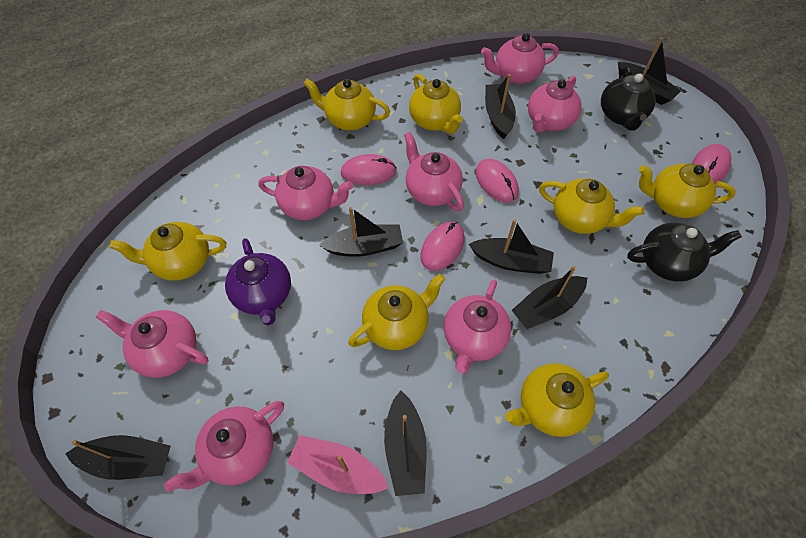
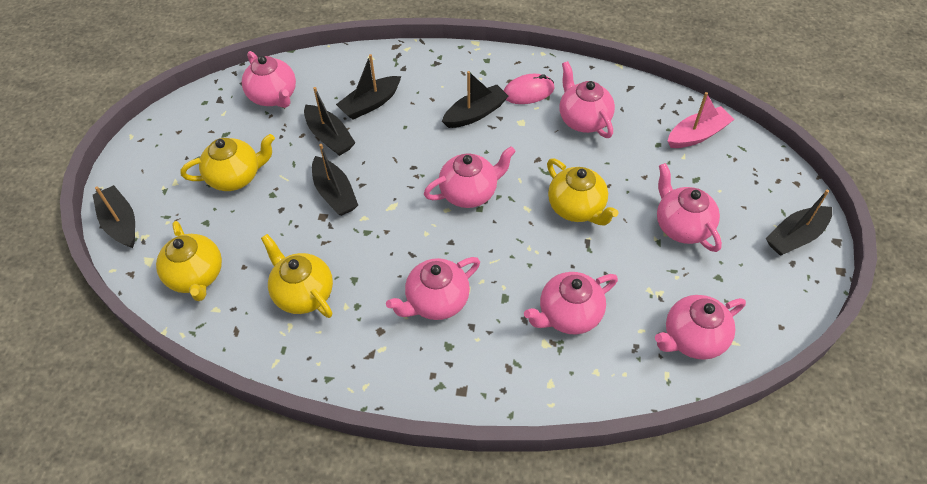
black boat: [65,435,171,480] [319,207,403,257] [384,390,427,496] [469,219,554,274] [485,74,516,139] [512,266,587,329] [618,38,681,105] = 7 -> [93,185,135,248] [304,87,355,156] [312,144,358,216] [336,54,401,119] [442,71,509,128] [766,190,832,256] = 6
black teapot: [601,66,656,131] [627,223,742,282] = 2 -> none = 0
pink mouse: [341,154,397,185] [420,222,465,271] [475,159,519,202] [692,144,732,184] = 4 -> [504,74,555,104] = 1
purple teapot: [225,238,291,326] = 1 -> none = 0
yellow teapot: [109,222,226,281] [303,79,390,131] [348,274,445,350] [409,74,463,134] [505,363,609,437] [539,179,644,234] [639,164,736,218] = 7 -> [156,221,222,301] [181,134,275,191] [261,234,333,318] [547,159,618,225] = 4

